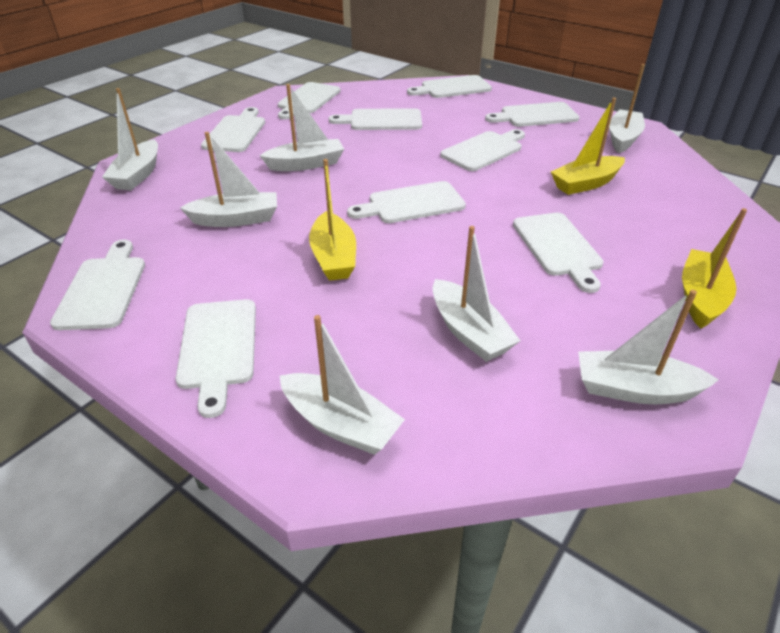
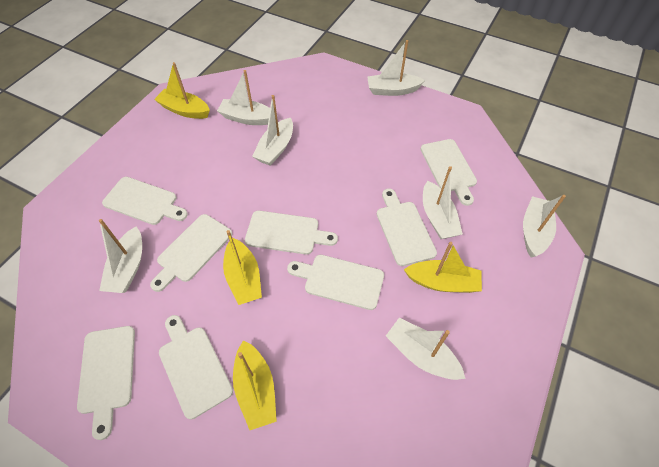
white cutting board: [50,240,145,330] [176,299,256,418] [201,107,265,152] [278,82,340,120] [329,108,422,130] [347,181,466,223] [407,75,492,98] [440,129,525,171] [485,102,579,127] [513,213,604,293] = 10 -> [77,326,135,440] [102,177,188,225] [150,214,232,292] [159,315,233,419] [245,211,338,255] [287,255,384,310] [377,189,437,266] [420,139,477,206] = 8
yellow boat: [309,159,356,281] [551,98,625,195] [682,208,747,329] = 3 -> [154,62,210,119] [223,230,262,305] [233,340,277,430] [404,242,482,293] = 4

